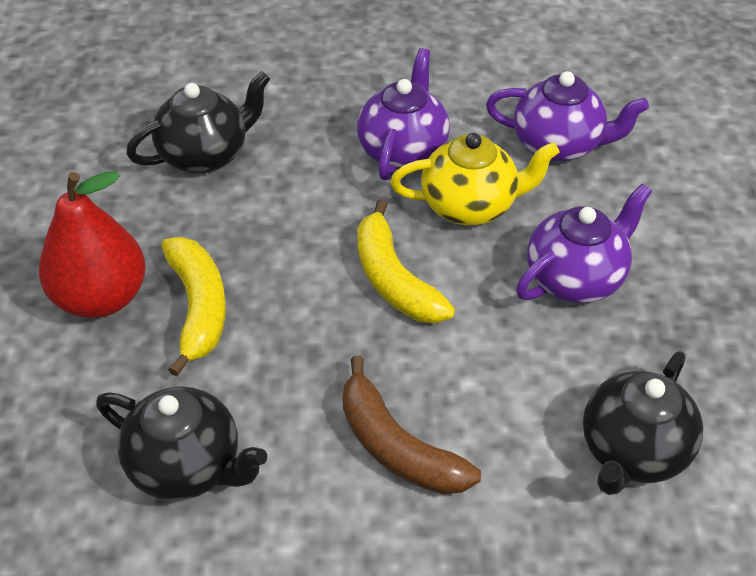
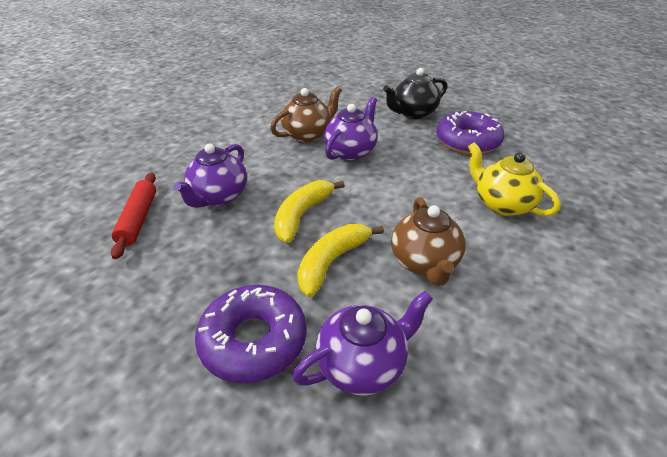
black teapot: [96,386,267,501] [126,71,270,174] [583,351,703,495] = 3 -> [383,68,447,119] = 1
brown banana: [343,356,481,494] = 1 -> none = 0
brown teapot: none = 0 -> [270,86,342,142] [391,197,466,286] = 2
purple donut: none = 0 -> [195,285,307,384] [436,111,504,154] = 2
red pear: [39,171,146,318] = 1 -> none = 0
red rolling pin: none = 0 -> [111,173,156,259] = 1

